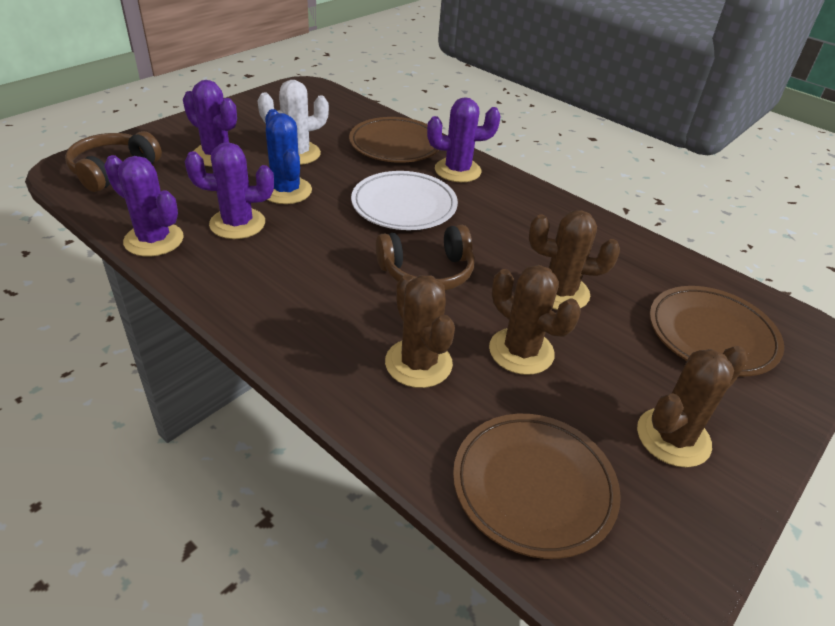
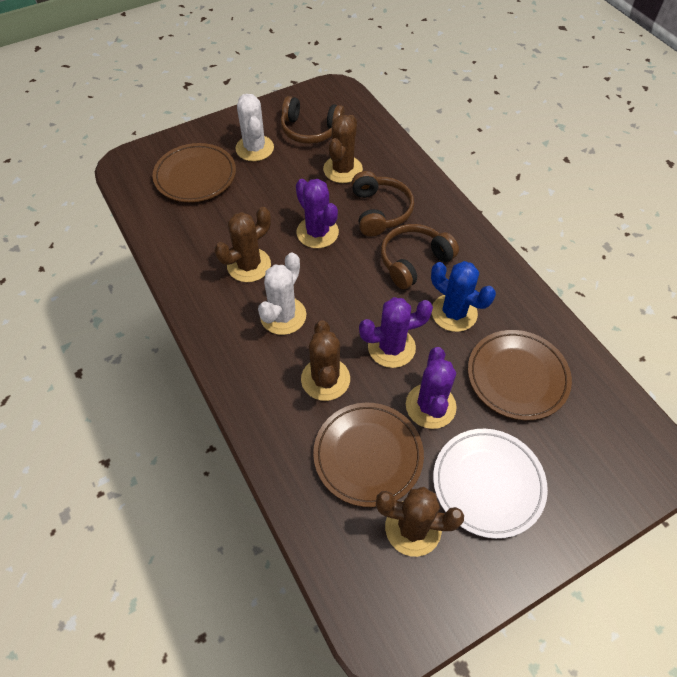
brown headphones: [65,131,162,192] [376,225,475,291] = 2 -> [280,96,345,144] [352,171,414,236] [381,224,459,289] = 3
purple cactus: [104,155,184,256] [183,80,237,166] [185,142,274,239] [427,97,501,182] = 4 -> [296,179,339,248] [359,297,433,368] [406,347,457,429] = 3
white cactus: [258,80,329,165] = 1 -> [236,94,274,161] [258,252,306,335] = 2

